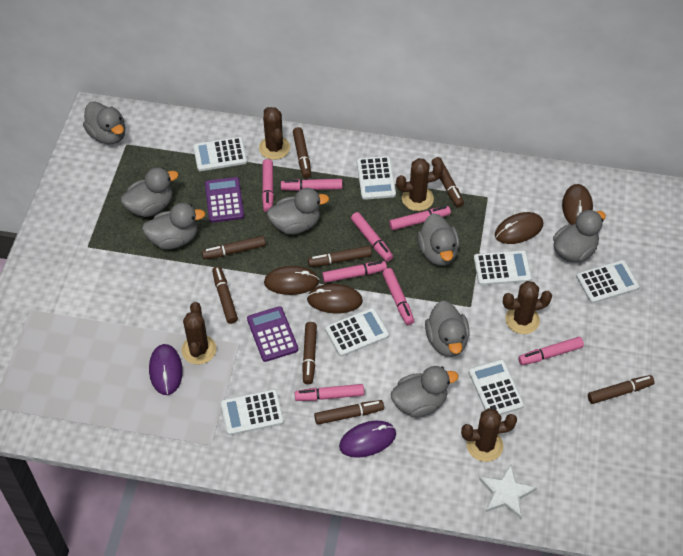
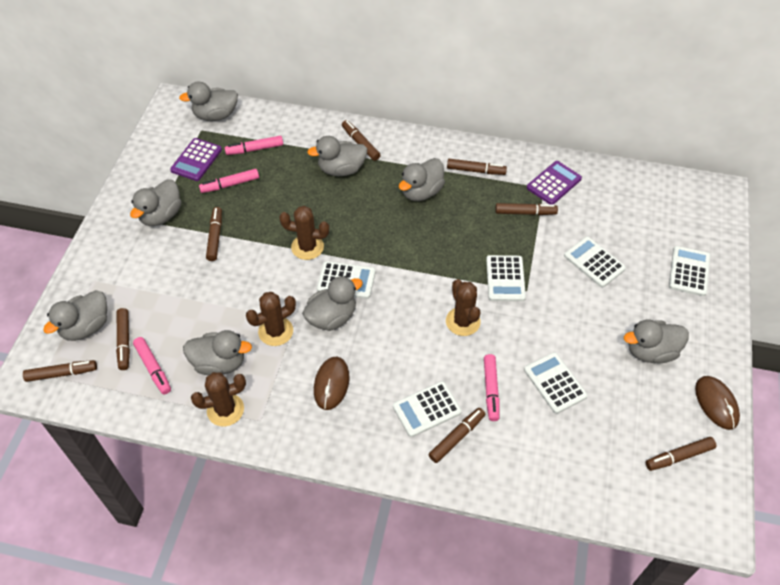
brown cactus: [181,302,216,365] [259,107,290,160] [396,158,443,211] [461,408,517,462] [503,281,552,334] = 5 -> [191,372,246,426] [246,292,296,346] [279,206,329,260] [446,279,481,336] = 4
brown mouse: [264,266,319,295] [307,284,363,313] [495,212,543,244] [562,184,593,225] = 4 -> [314,357,349,410] [695,376,740,430] = 2
pink marker: [262,159,274,212] [281,179,343,191] [295,384,364,401] [322,261,387,283] [351,212,393,262] [382,268,414,325] [389,206,451,230] [518,337,584,365] = 8 -> [133,337,171,394] [199,169,259,193] [225,136,283,155] [484,354,500,421] = 4
purple mouse: [149,344,183,395] [339,421,396,458] = 2 -> none = 0
white calculator: [193,137,247,171] [221,389,284,435] [325,308,389,357] [357,156,396,200] [469,359,524,415] [474,250,532,285] [576,260,640,303] = 7 -> [317,261,376,299] [393,381,462,437] [486,255,526,301] [524,352,588,414] [564,237,626,287] [669,246,710,296] = 6
white star: [479,464,537,519] = 1 -> none = 0

